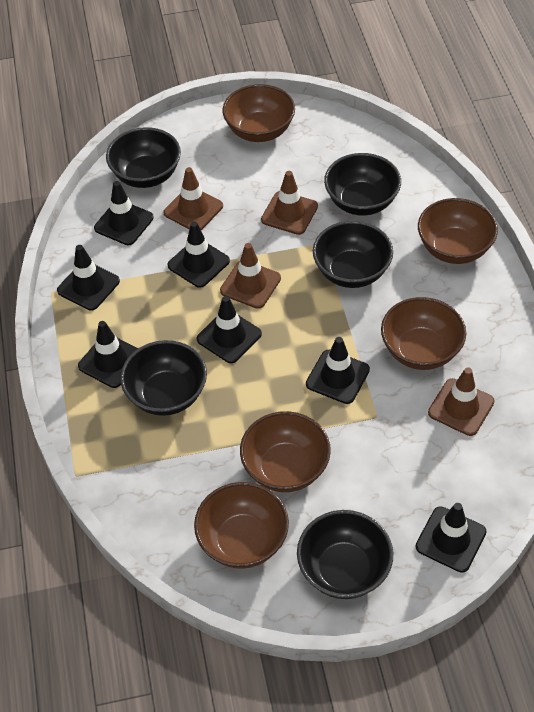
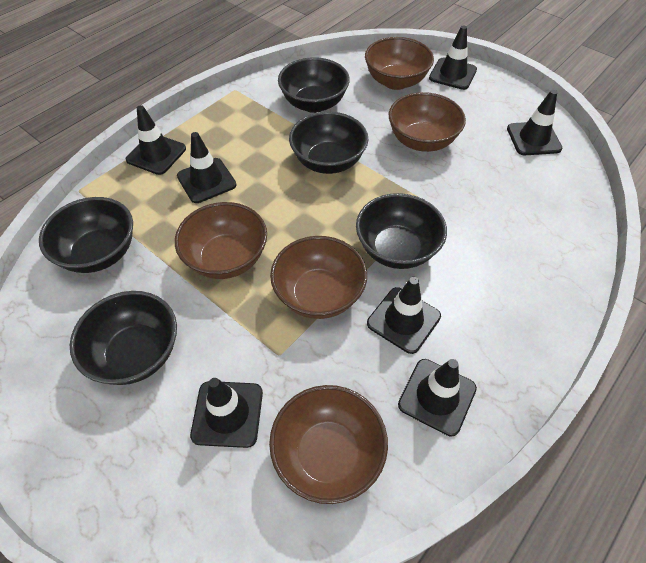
brown traffic cone: [163,167,223,230] [220,243,281,309] [261,171,318,235] [428,367,494,436] = 4 -> none = 0

